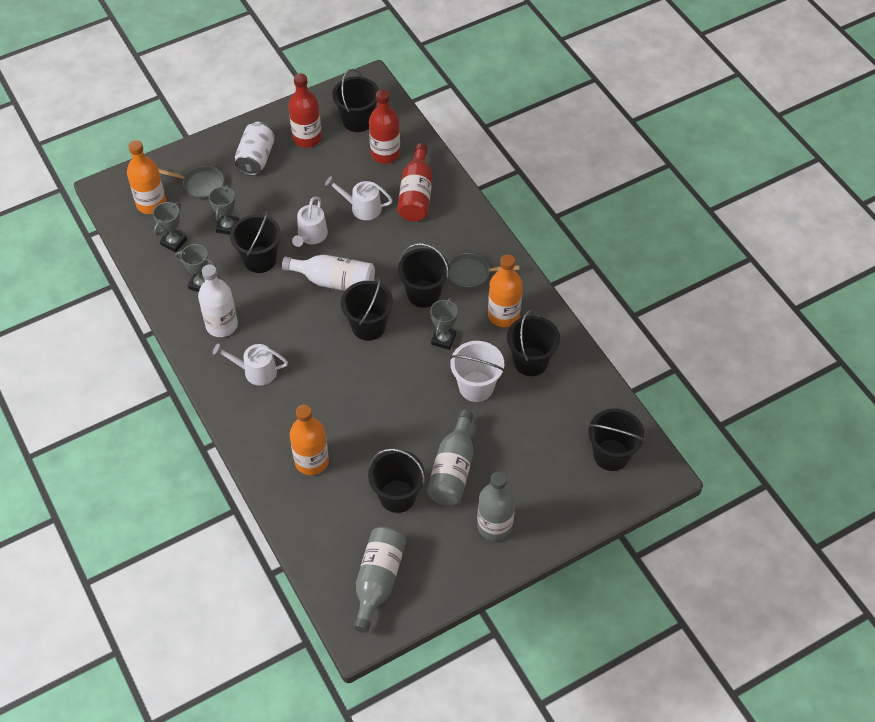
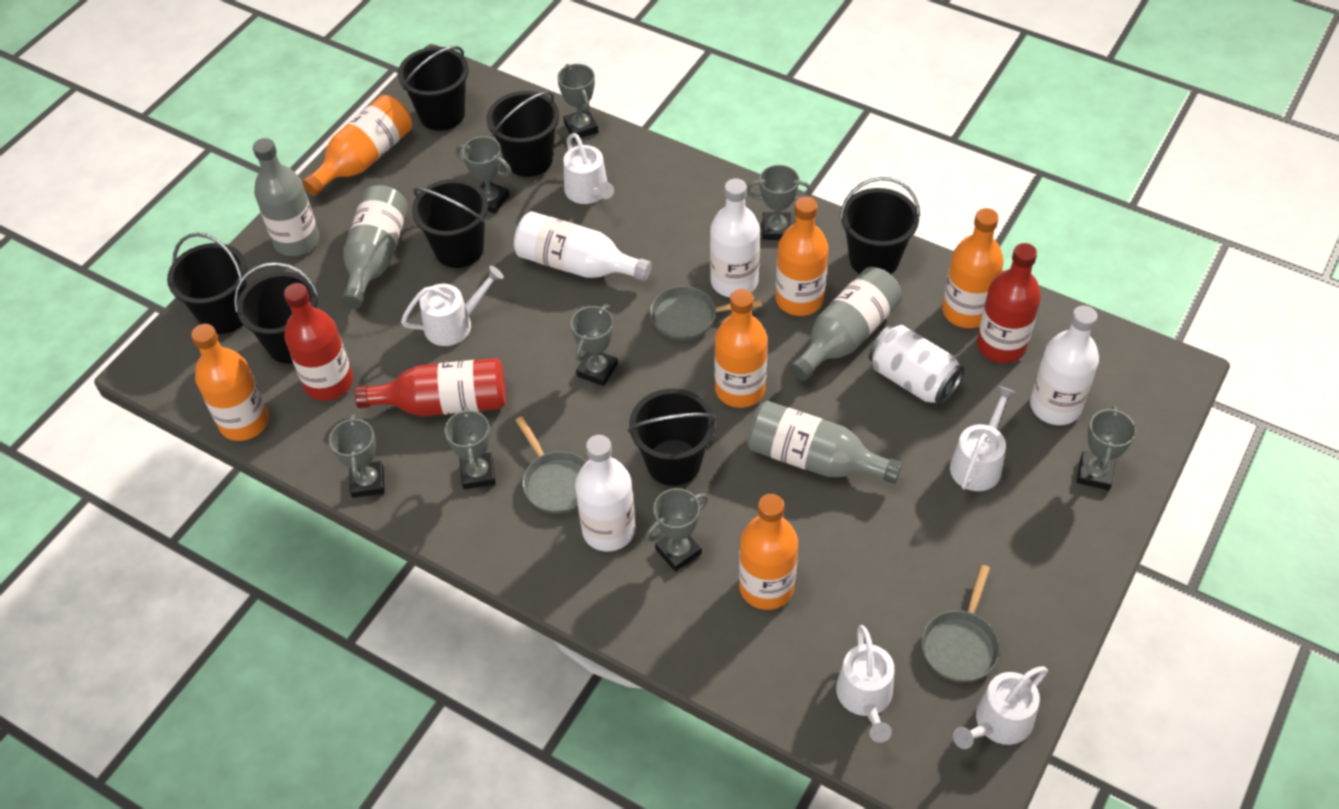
grey bottle: [353,527,406,633] [427,410,473,506] [477,472,515,541] = 3 -> [253,138,319,256] [341,185,408,309] [747,401,902,484] [789,267,902,381] = 4
grey pan: [158,166,224,199] [448,253,519,289] = 2 -> [515,416,586,514] [650,286,762,341] [921,565,1000,683] = 3
grey trophy: [153,202,187,252] [175,244,216,292] [209,185,239,235] [430,298,458,350] = 4 -> [329,414,385,498] [445,406,496,489] [456,136,511,214] [557,64,599,140] [571,305,618,386] [645,488,708,572] [747,165,812,240] [1076,405,1136,490] = 8
orange bottle: [127,140,166,214] [290,405,329,475] [488,254,523,327] = 3 -> [191,324,269,441] [302,95,412,196] [714,289,767,408] [739,494,798,610] [775,196,828,316] [942,208,1004,328] = 6
white bottle: [198,264,238,337] [282,255,375,291] = 2 -> [514,211,652,281] [575,435,635,551] [710,178,760,297] [1030,305,1099,425] = 4
white bucket: [450,341,505,402] = 1 -> none = 0
white watering can: [213,343,288,386] [292,197,328,247] [325,176,392,220] = 3 -> [401,266,504,346] [563,133,614,204] [836,625,894,743] [950,386,1017,491] [953,666,1048,749] = 5

